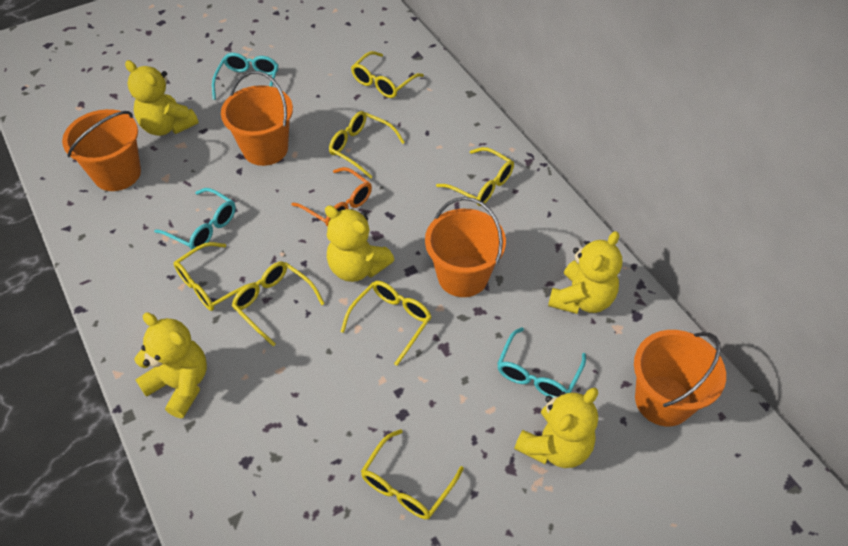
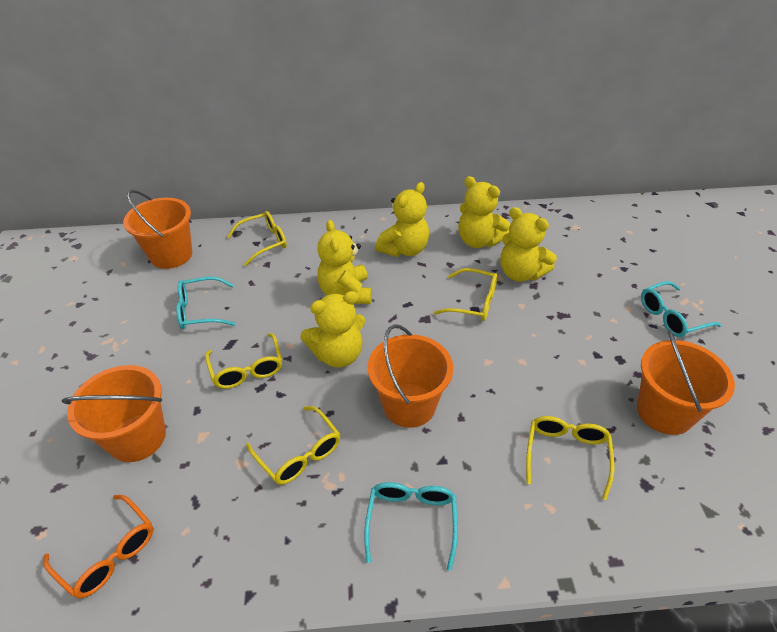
yellow glasses: [174,242,261,311] [232,261,325,347] [329,111,405,179] [340,281,432,366] [351,51,424,98] [361,429,464,519] [436,147,514,206] = 7 -> [205,333,282,389] [227,211,287,266] [246,406,340,485] [434,268,498,321] [526,416,614,500] = 5

